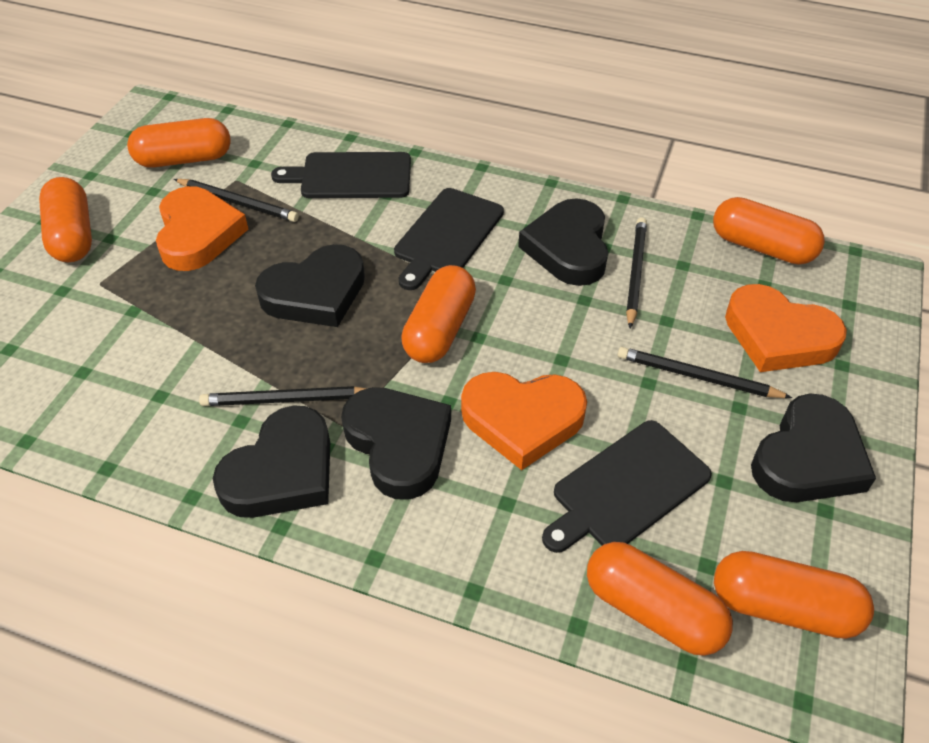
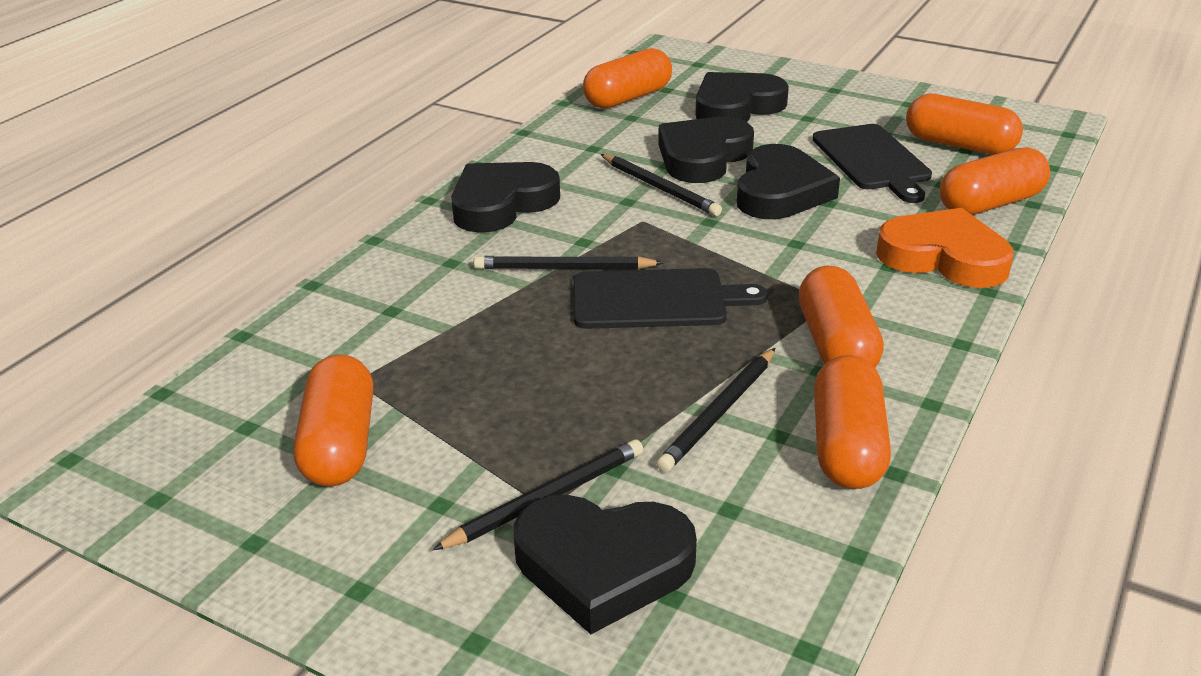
black cutting board: [271,152,411,198] [394,188,504,290] [542,420,712,553] = 3 -> [573,268,768,329] [812,124,932,203] = 2
orange heart: [156,186,248,271] [461,372,587,470] [725,284,847,372] = 3 -> [876,208,1013,288] = 1

